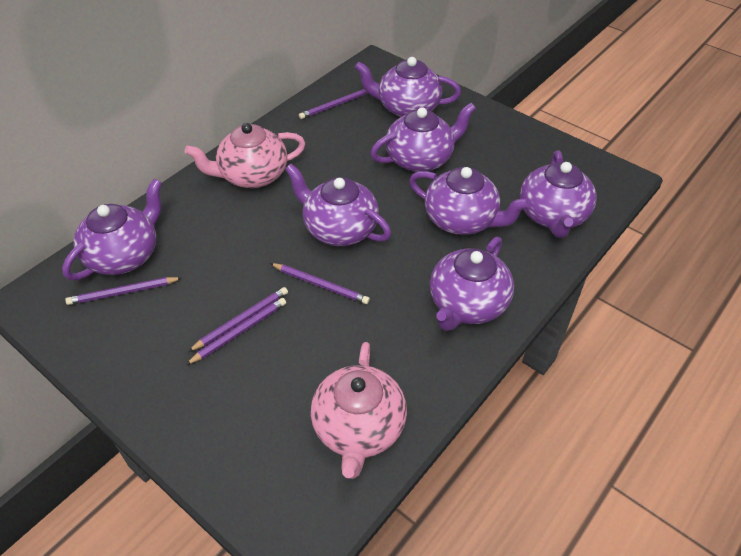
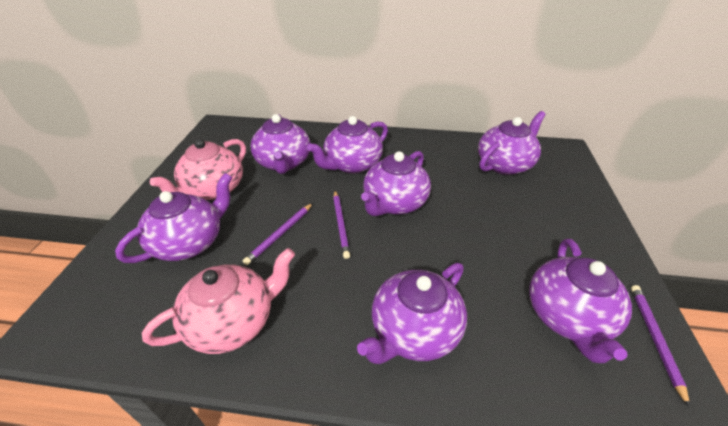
purple pencil: [65,277,182,305] [186,298,286,365] [188,287,288,352] [270,263,370,304] [299,89,368,119] = 5 -> [243,203,313,265] [333,191,350,259] [631,285,690,408] = 3

